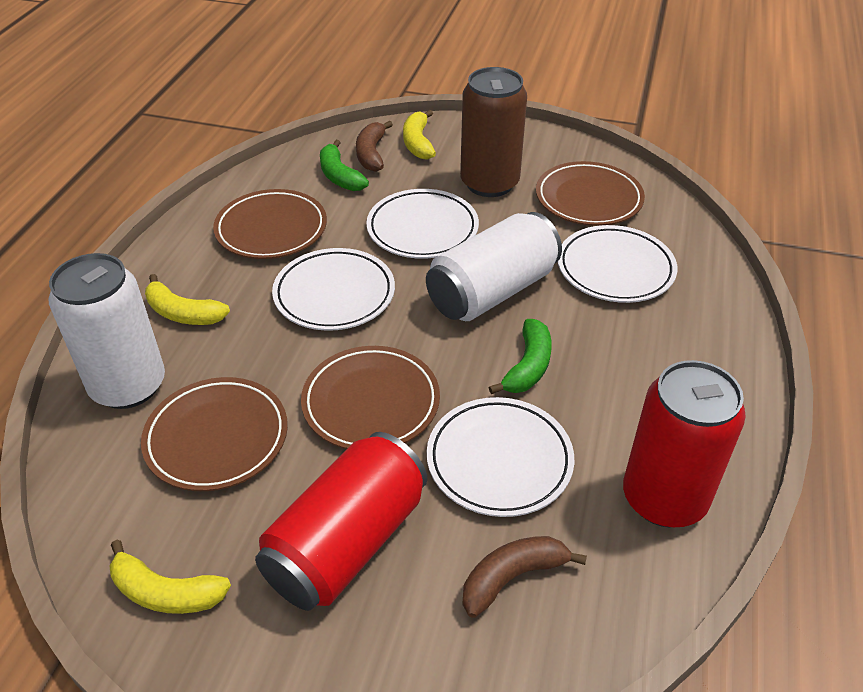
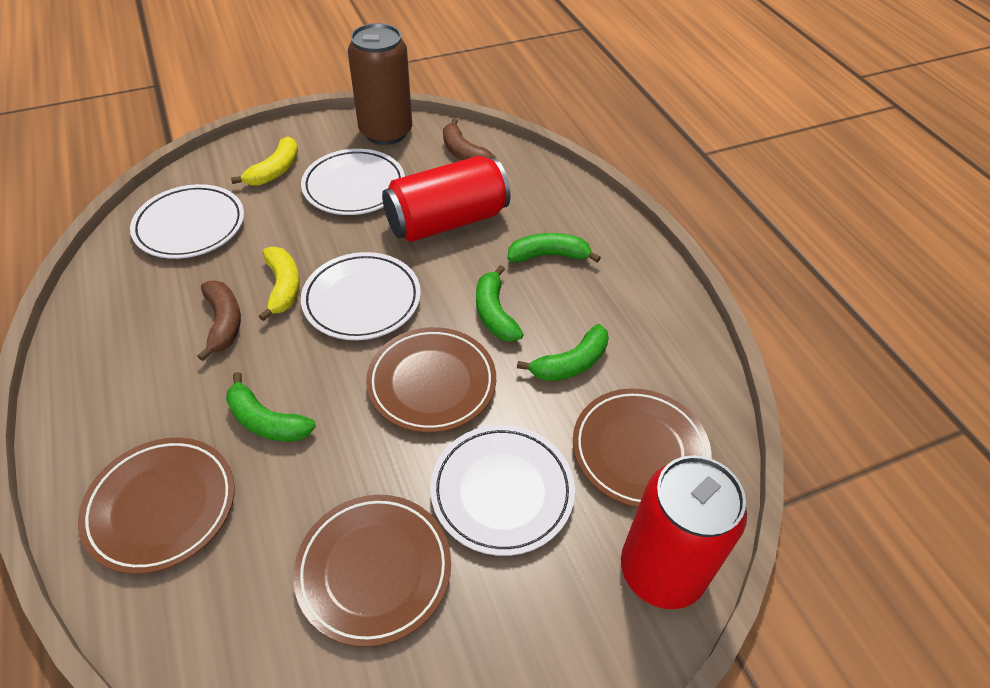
green banana: [320,140,369,191] [489,319,552,394] = 2 -> [226,372,316,442] [476,265,524,342] [508,233,601,263] [517,324,609,381] = 4
white can: [49,253,165,409] [426,212,562,321] = 2 -> none = 0
yellow banana: [109,540,231,614] [145,274,230,325] [403,110,436,160] = 3 -> [231,136,298,186] [259,247,300,321] = 2

